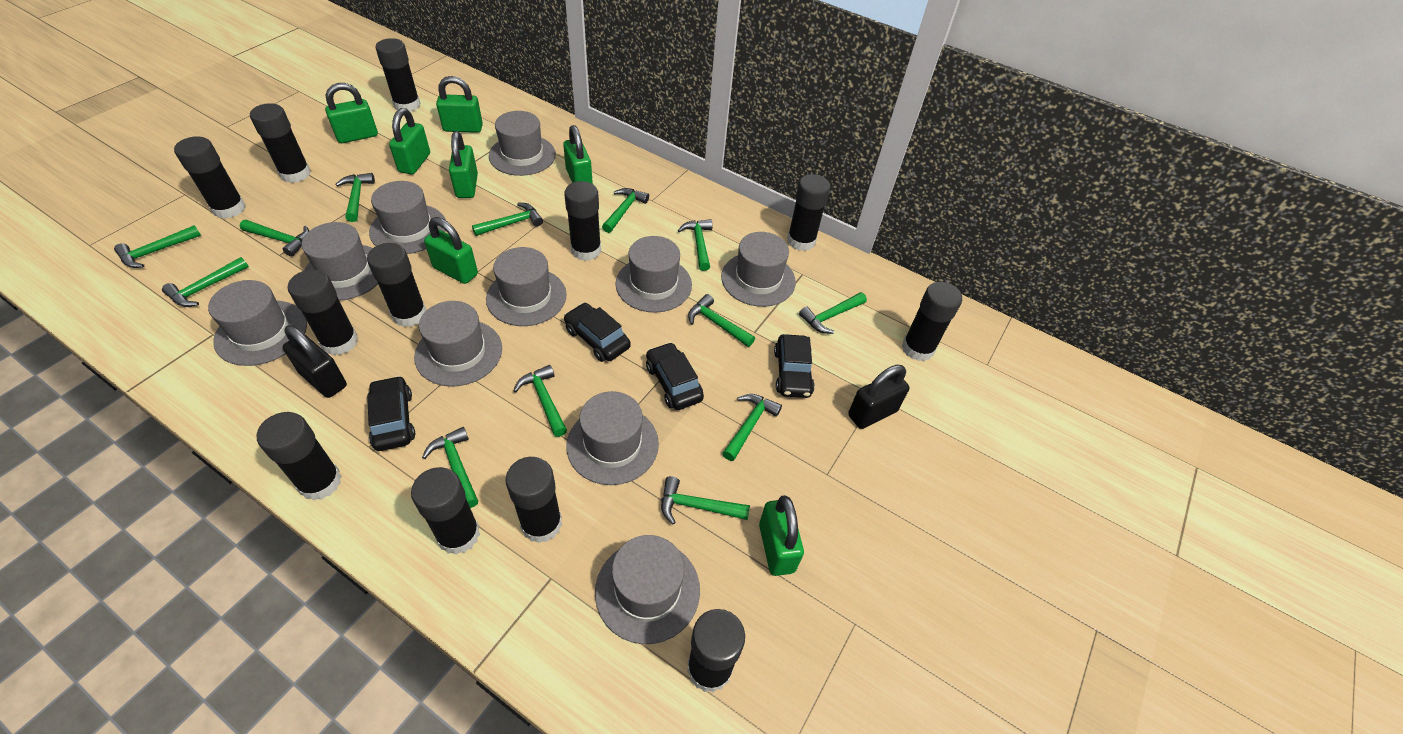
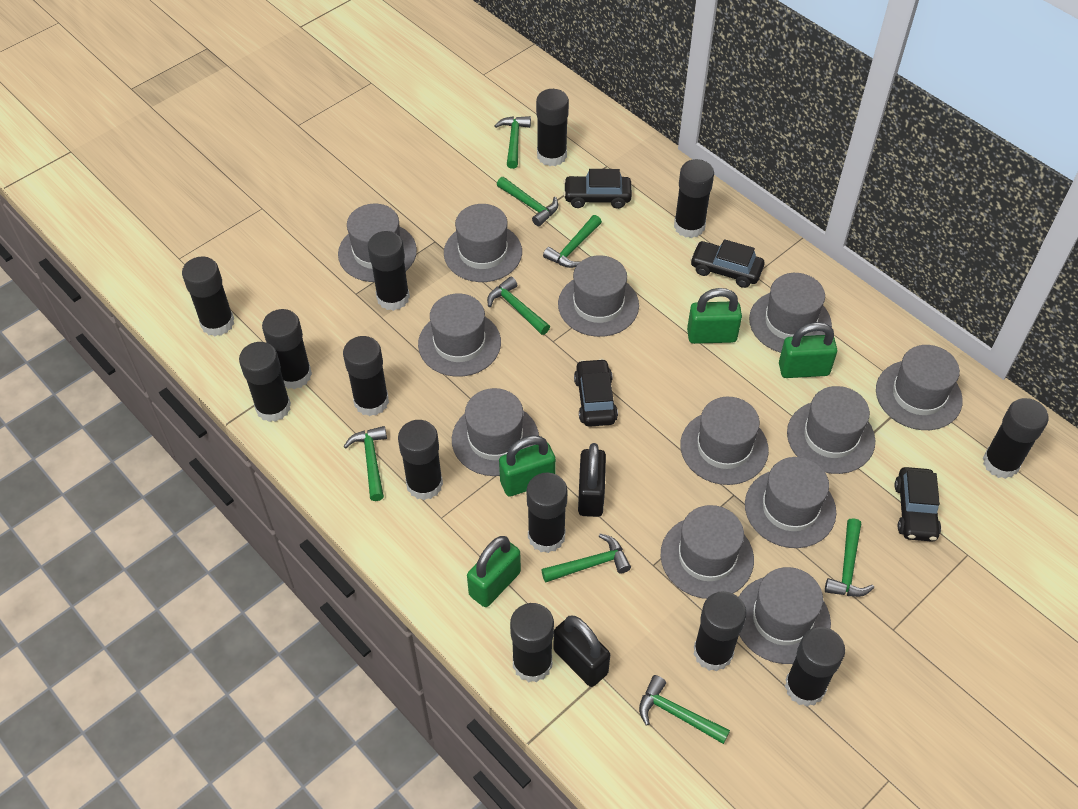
black glue stick: [174,136,246,219] [250,103,311,183] [257,412,342,501] [288,269,358,355] [367,243,427,327] [375,38,420,112] [411,467,480,555] [505,457,562,543] [564,181,601,261] [687,609,745,693] [787,174,830,251] [902,282,962,361] = 12 -> [182,256,234,336] [239,342,291,422] [262,309,312,389] [343,336,389,416] [368,231,410,311] [398,420,443,500] [510,603,554,682] [527,473,568,553] [536,89,569,166] [674,159,714,238] [693,591,747,671] [785,627,845,707] [983,398,1048,479] = 13
green hammer: [114,225,201,268] [162,257,249,307] [240,220,309,257] [335,173,375,222] [422,427,478,508] [472,203,543,236] [513,365,567,437] [602,188,649,233] [661,476,750,524] [678,219,713,271] [688,294,755,347] [722,394,782,461] [799,292,867,334] = 13 -> [344,426,387,501] [487,277,550,335] [494,116,531,169] [497,177,558,226] [541,534,631,583] [543,215,602,268] [639,675,730,744] [825,518,874,597] = 8
green padlock: [325,83,378,143] [389,108,430,175] [424,217,478,284] [436,76,483,133] [449,131,478,198] [563,125,593,184] [759,495,804,576] = 7 -> [467,536,521,607] [499,435,556,497] [687,288,742,344] [779,322,837,378] = 4
grey hat: [208,280,307,366] [302,222,378,301] [369,181,446,254] [414,301,502,387] [486,247,567,326] [489,111,556,176] [566,391,659,485] [595,535,700,644] [616,236,692,313] [721,232,796,307] = 10 -> [338,204,417,282] [418,294,501,377] [444,204,522,282] [452,388,539,476] [558,255,639,337] [661,505,754,599] [680,397,769,485] [739,567,831,664] [745,457,836,548] [749,273,832,353] [787,386,875,474] [876,345,963,430] = 12

